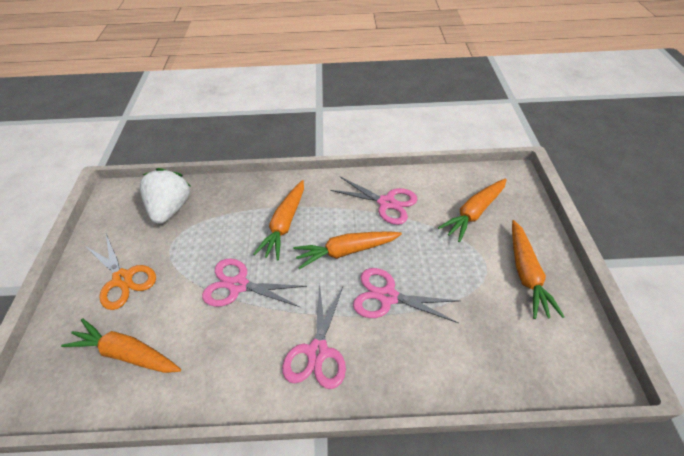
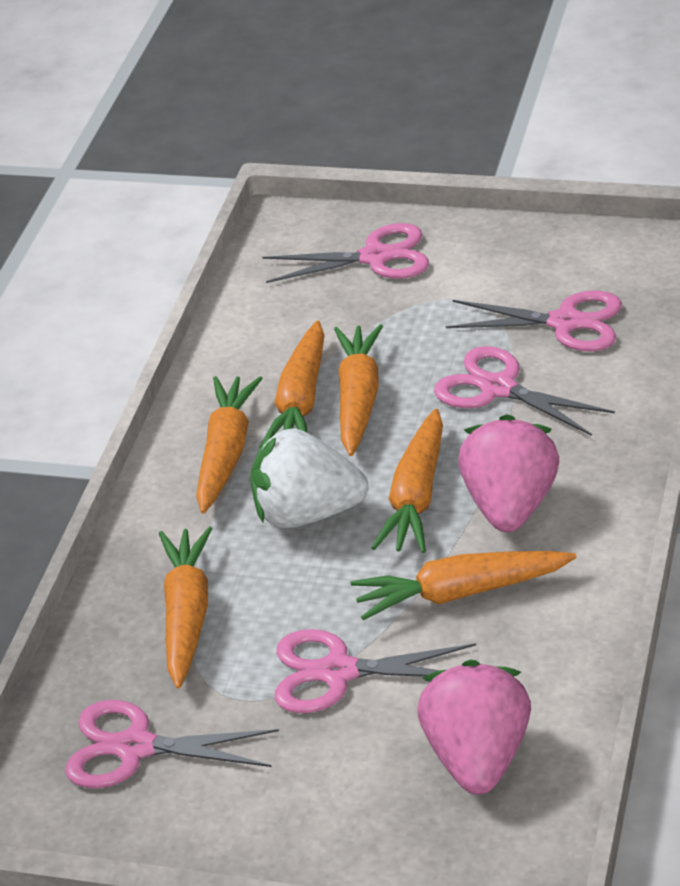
orange carrot: [61,319,181,373] [253,180,304,260] [293,231,402,269] [438,179,507,242] [512,220,565,319] = 5 -> [159,526,213,689] [196,376,263,514] [259,320,324,448] [334,324,383,456] [351,551,576,620] [372,408,443,553] = 6
orange scissors: [87,234,156,310] = 1 -> none = 0
pink scissors: [202,258,307,307] [282,283,346,389] [330,177,417,225] [353,268,459,323] = 4 -> [65,700,279,788] [262,223,429,283] [275,629,476,713] [434,346,615,436] [446,290,622,351] = 5
pink strawberry: none = 0 -> [417,659,531,795] [458,414,559,532] = 2

